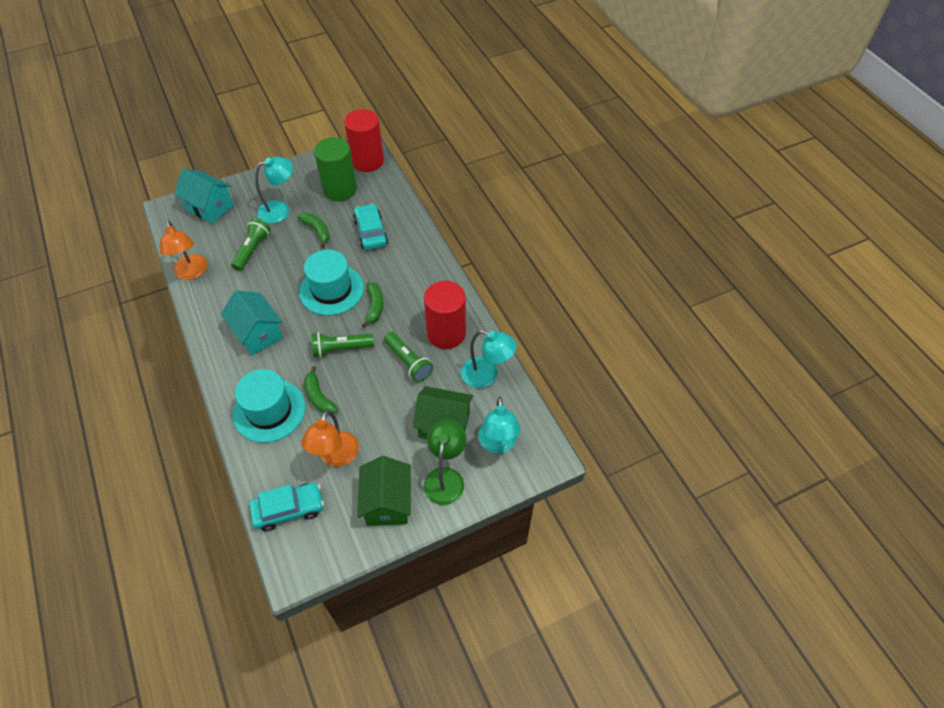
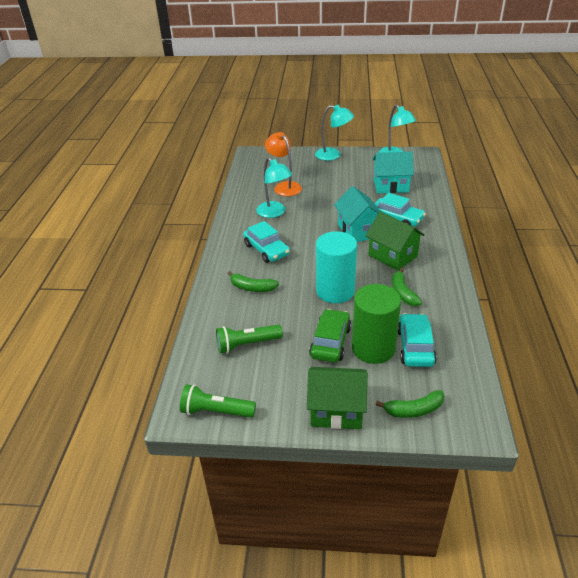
green car: none = 0 -> [309,309,351,363] = 1
green flashlight: [231,218,271,271] [311,332,374,358] [384,332,433,382] = 3 -> [180,384,256,418] [216,324,283,354] = 2
green lamp: [424,420,466,505] = 1 -> none = 0
orange lamp: [160,221,207,280] [301,411,359,467] = 2 -> [265,132,302,196] = 1
red cylinder: [344,109,384,172] [424,281,466,349] = 2 -> none = 0
turquoise car: [249,482,324,531] [353,204,388,250] = 2 -> [243,221,290,263] [374,193,426,227] [398,313,437,367] = 3
turquoise cylinder: none = 0 -> [316,231,357,303] = 1
turquoise hat: [233,369,305,443] [299,250,364,316] = 2 -> none = 0

